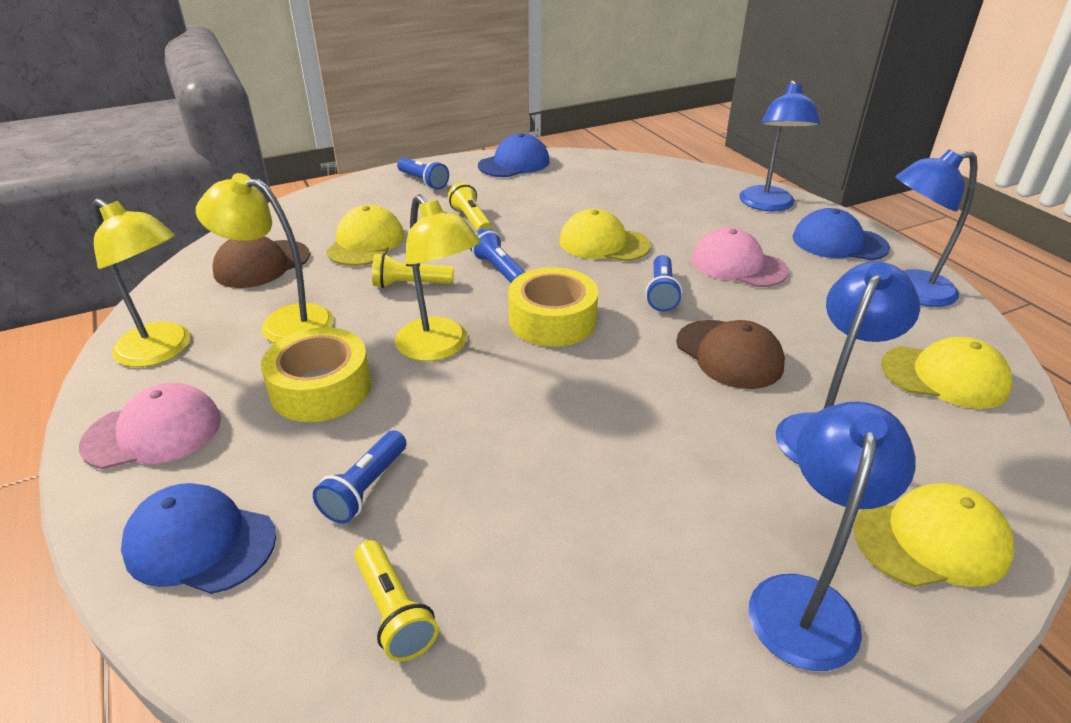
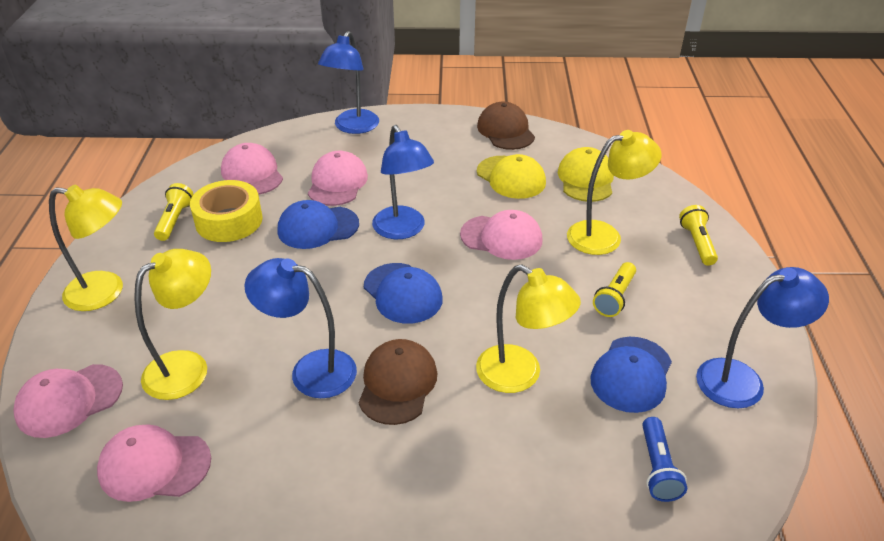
blue flashlight: [313,430,407,524] [397,158,449,190] [470,228,525,283] [646,255,682,312] = 4 -> [642,417,687,502] = 1
pink cap: [79,383,221,469] [691,227,789,287] = 2 -> [13,364,123,438] [97,424,211,502] [221,143,283,195] [308,151,368,206] [460,210,542,260] = 5
yellow cap: [326,205,404,266] [559,209,651,261] [854,483,1014,587] [881,337,1013,409] = 4 -> [477,154,546,199] [558,147,614,202] = 2
yellow lamp: [92,198,191,367] [196,173,334,343] [395,194,481,361] = 3 -> [49,185,123,311] [134,249,211,400] [476,264,581,393] [567,130,662,255] = 4
yellow tape: [261,327,371,422] [508,267,598,347] = 2 -> [190,180,262,242] = 1

